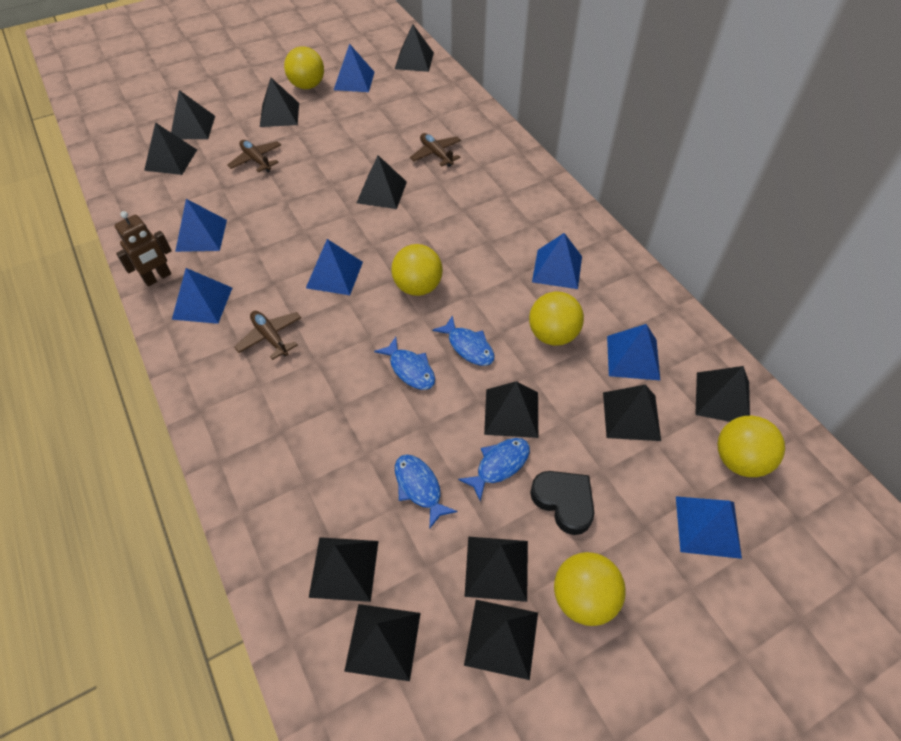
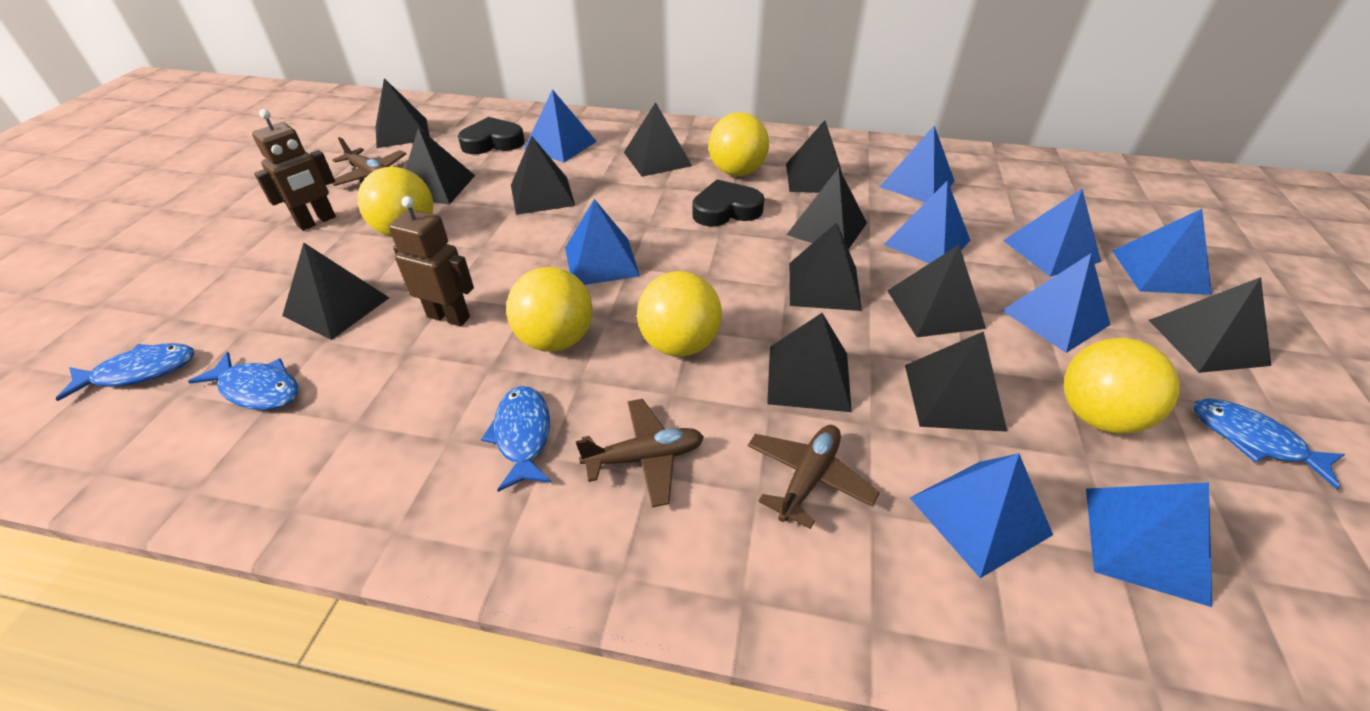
black heart: [530,471,595,535] = 1 -> [458,117,525,154] [692,179,765,227] = 2
blue pyramid: [172,268,232,324] [175,199,227,252] [306,239,363,295] [334,44,375,92] [532,233,582,289] [607,324,660,380] [676,496,742,559] = 7 -> [524,89,597,163] [565,199,640,285] [880,126,955,202] [883,180,970,263] [910,453,1053,578] [1002,253,1110,353] [1003,189,1101,277] [1086,482,1212,607] [1112,209,1212,295] = 9
brown robot: [115,211,172,286] = 1 -> [252,109,336,231] [389,196,474,327] = 2

